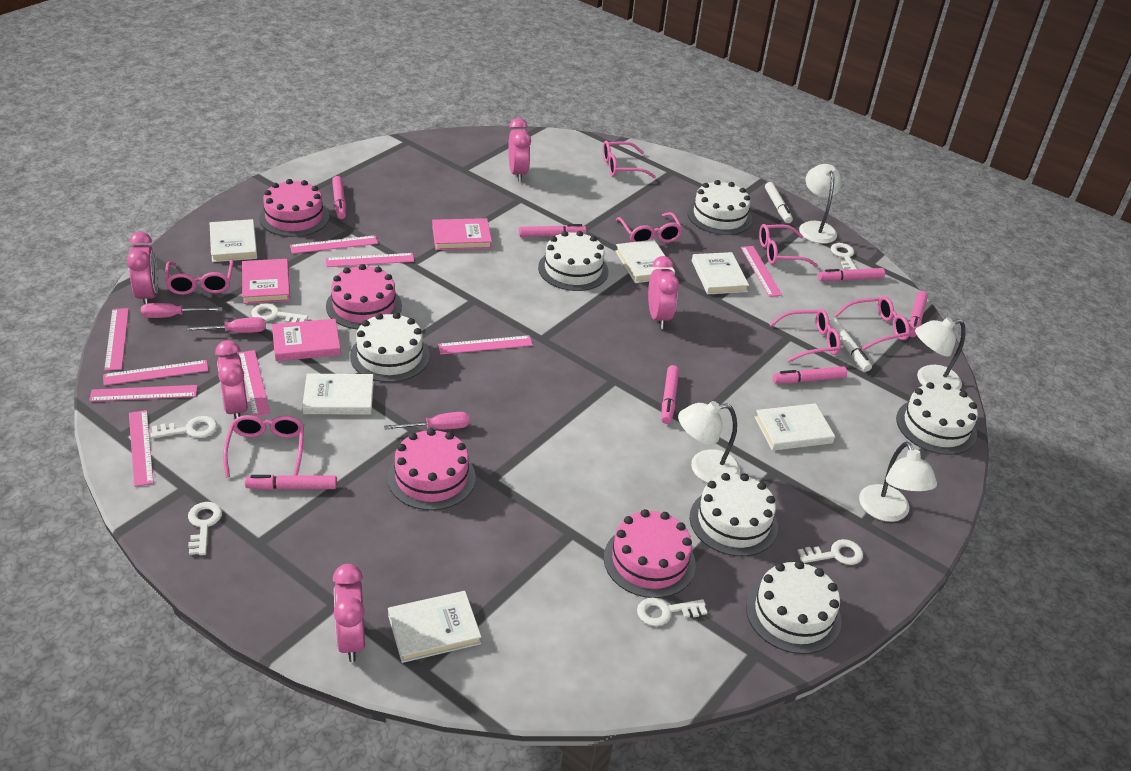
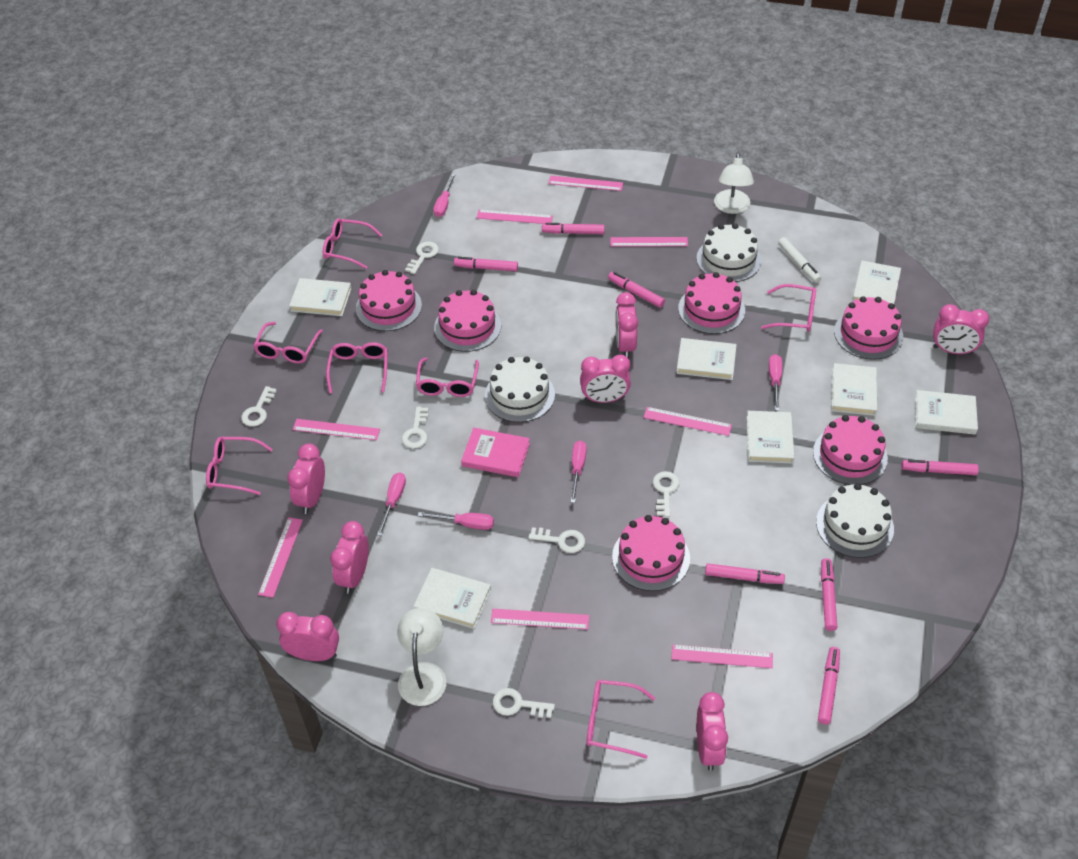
pink book: [242,259,290,304] [272,319,341,361] [432,218,492,250] = 3 -> [461,428,530,477] = 1
pink cake: [259,179,329,237] [326,264,402,330] [387,428,476,510] [604,509,696,598] = 4 -> [356,270,422,331] [434,290,501,352] [612,515,690,591] [678,272,745,334] [813,415,888,485] [834,296,903,360] = 6
pink clock: [127,232,158,305] [215,340,248,419] [333,564,365,662] [508,118,531,182] [648,256,679,329] = 5 -> [276,612,339,661] [288,443,325,514] [330,521,369,594] [580,355,631,403] [615,292,638,359] [697,692,728,771] [933,304,989,355] = 7
pink ruler: [89,385,197,402] [103,360,209,386] [104,308,129,371] [129,410,154,487] [239,350,271,417] [290,235,378,254] [326,253,414,267] [438,335,533,354] [741,246,782,297] = 9 -> [258,517,303,597] [292,419,380,440] [477,210,553,224] [491,609,589,630] [548,176,623,191] [610,237,688,247] [644,407,732,436] [672,644,773,668] = 8
pink screwdriver: [141,303,223,318] [184,317,266,333] [384,412,470,430] = 3 -> [377,473,406,536] [418,512,494,530] [433,174,456,217] [571,441,587,503] [769,354,782,411] = 5
white book: [210,219,257,262] [302,374,374,415] [388,591,481,663] [615,239,675,283] [692,252,749,294] [755,403,835,451] = 6 -> [289,278,352,316] [414,568,491,629] [676,338,737,380] [747,411,795,464] [832,363,877,416] [852,261,901,304] [915,390,978,435] = 7
white cake: [350,312,430,382] [538,231,608,291] [687,180,752,235] [690,473,778,556] [746,561,842,654] [896,382,978,455] = 6 -> [485,356,555,422] [696,223,761,282] [816,483,894,558] = 3
white lamp: [678,401,740,483] [799,164,841,244] [859,441,937,522] [915,317,966,390] = 4 -> [397,608,446,706] [714,153,754,214] = 2
white marker: [765,182,793,223] [829,319,872,372] = 2 -> [778,237,821,283] = 1

